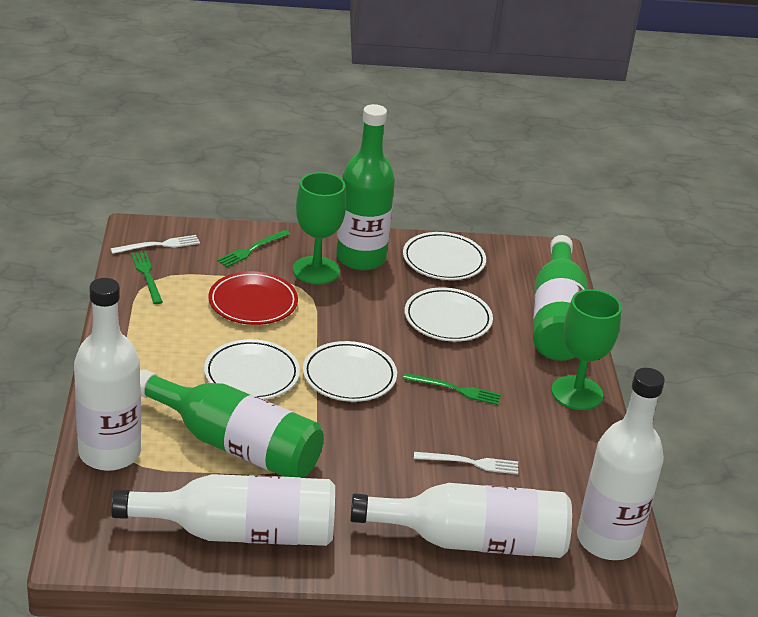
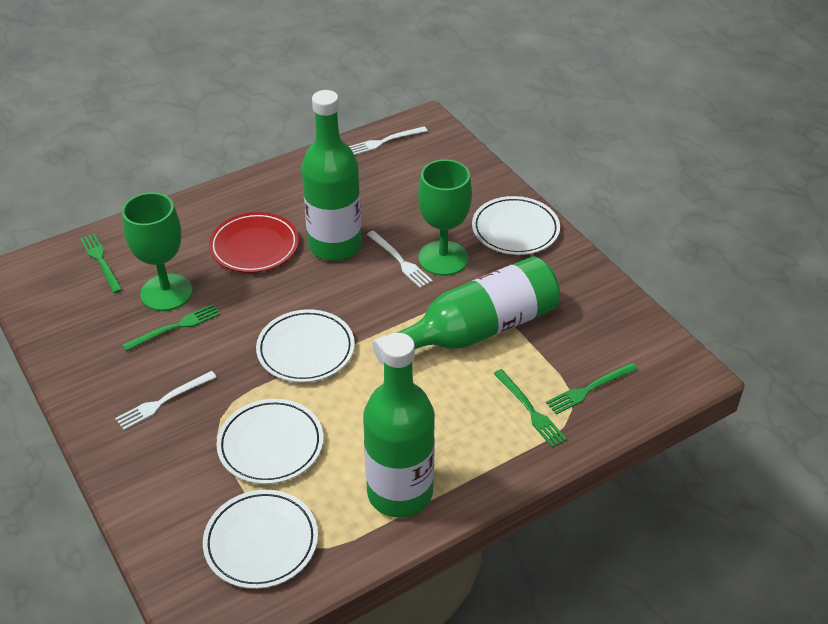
green fork: [131,251,163,304] [217,230,290,267] [403,373,501,405] = 3 -> [80,233,123,293] [122,304,220,351] [493,369,567,447] [546,362,638,414] = 4
white bottle: [74,278,141,471] [111,474,335,546] [350,483,572,558] [577,368,665,560] = 4 -> none = 0
white fork: [110,235,200,254] [414,452,518,474] = 2 -> [115,371,216,430] [349,126,427,155] [367,230,433,288] = 3

